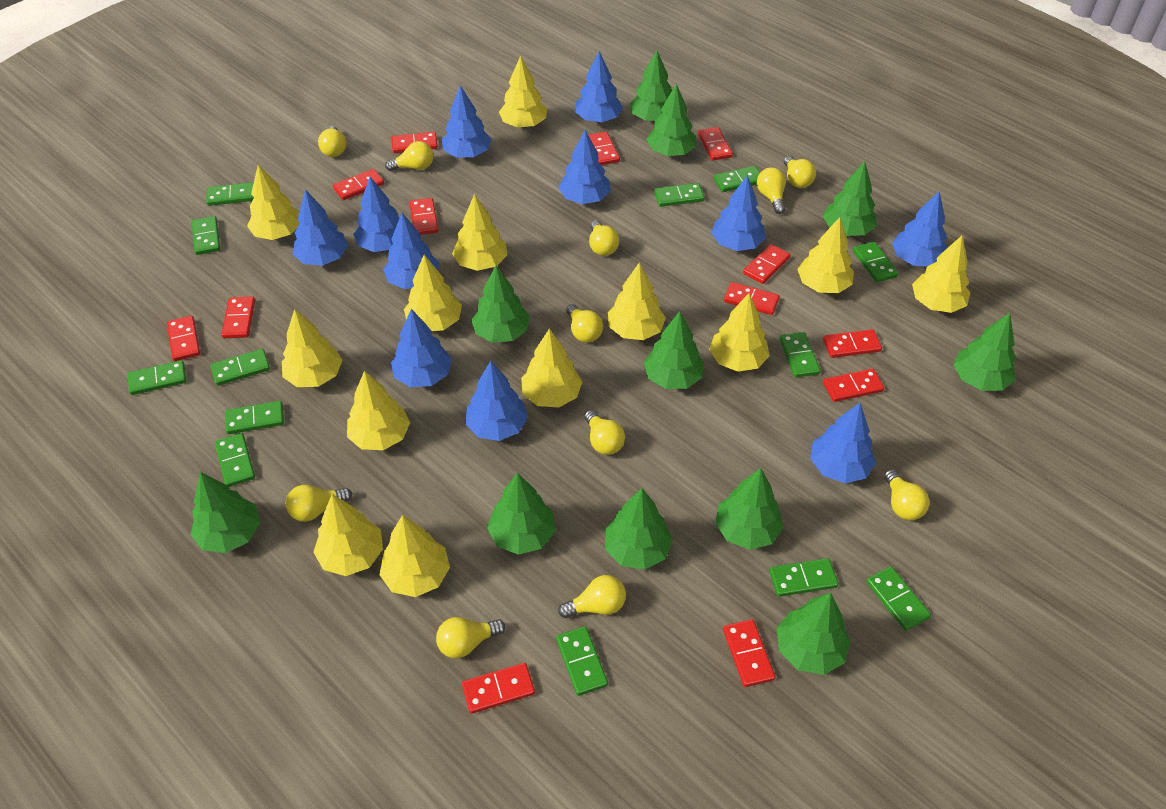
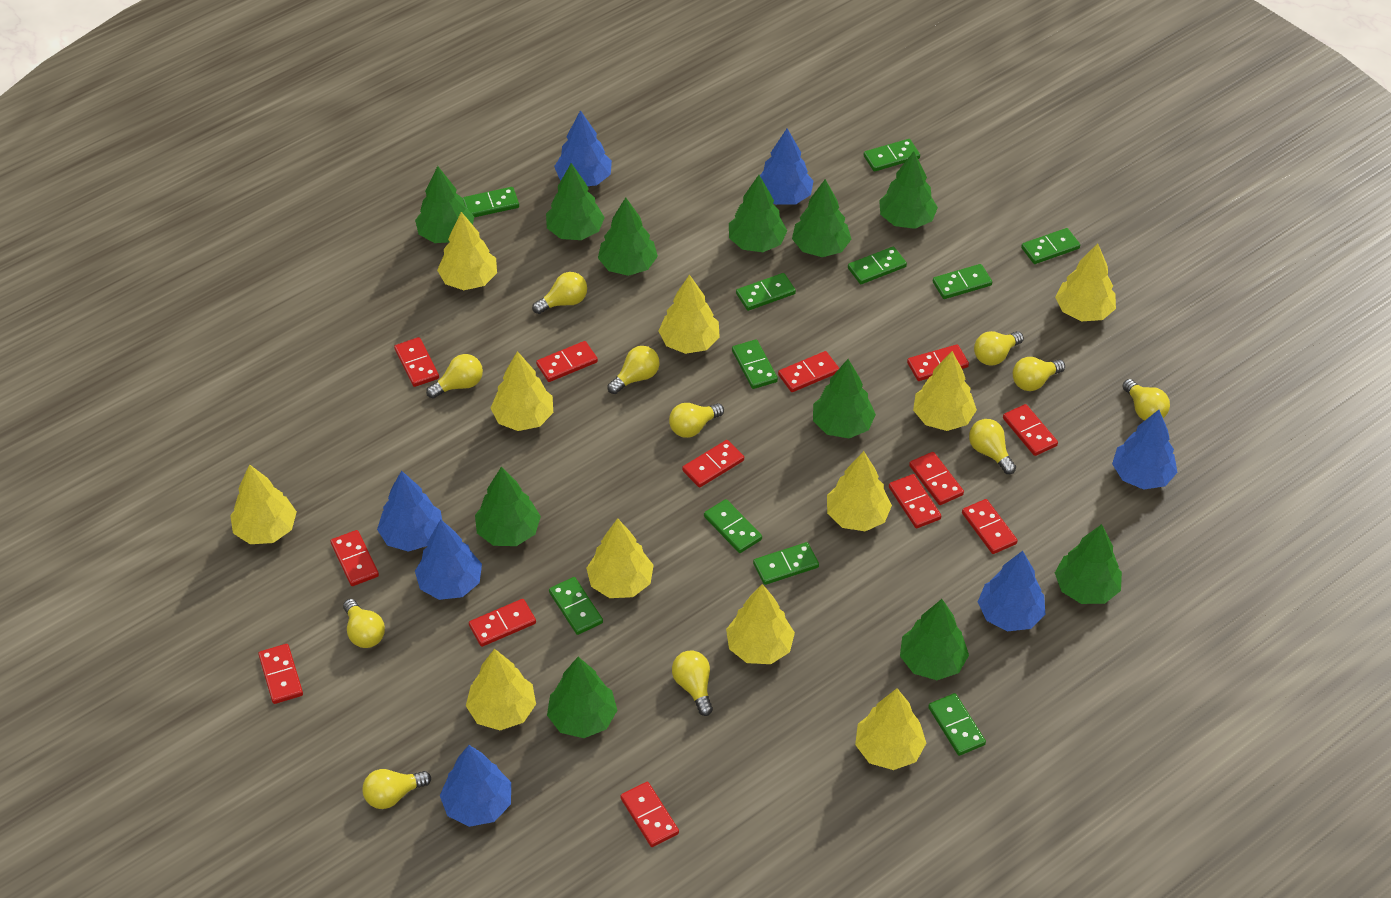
blue tree: [293,190,348,265] [353,177,399,252] [383,213,439,289] [391,309,452,387] [441,85,491,158] [465,361,528,441] [559,130,611,204] [575,51,623,123] [711,175,766,251] [810,403,876,483] [892,192,948,267] = 11 -> [377,471,442,552] [415,519,482,600] [440,745,511,827] [554,110,612,186] [760,128,813,205] [978,551,1045,631] [1112,410,1178,490] = 7
green domino: [128,360,187,395] [192,216,220,255] [206,182,254,206] [211,349,270,386] [215,433,255,487] [225,401,284,434] [556,626,608,696] [654,183,705,207] [714,166,760,192] [769,558,839,597] [779,332,821,378] [853,242,899,282] [866,566,931,631] = 13 -> [463,187,519,217] [549,577,603,635] [704,499,762,553] [732,339,778,389] [736,273,796,311] [753,542,819,585] [848,247,907,284] [864,139,920,172] [928,693,986,756] [933,264,992,299] [1021,228,1080,264] = 11
yellow tree: [247,165,300,240] [282,309,342,387] [313,494,383,576] [347,371,410,450] [379,515,450,597] [404,255,462,331] [452,194,507,271] [499,56,547,128] [521,329,582,408] [608,262,666,340] [709,293,769,372] [797,217,854,293] [912,236,970,313] = 13 -> [230,464,297,544] [437,212,497,290] [466,649,536,730] [490,351,553,431] [586,518,654,598] [658,274,720,354] [726,584,795,664] [827,451,892,531] [855,688,926,770] [913,351,977,431] [1055,243,1116,321] = 11

